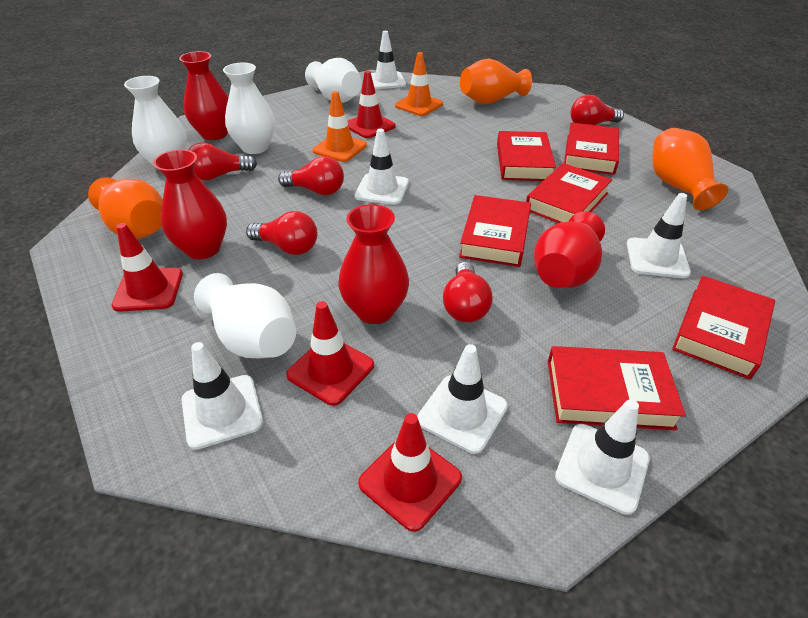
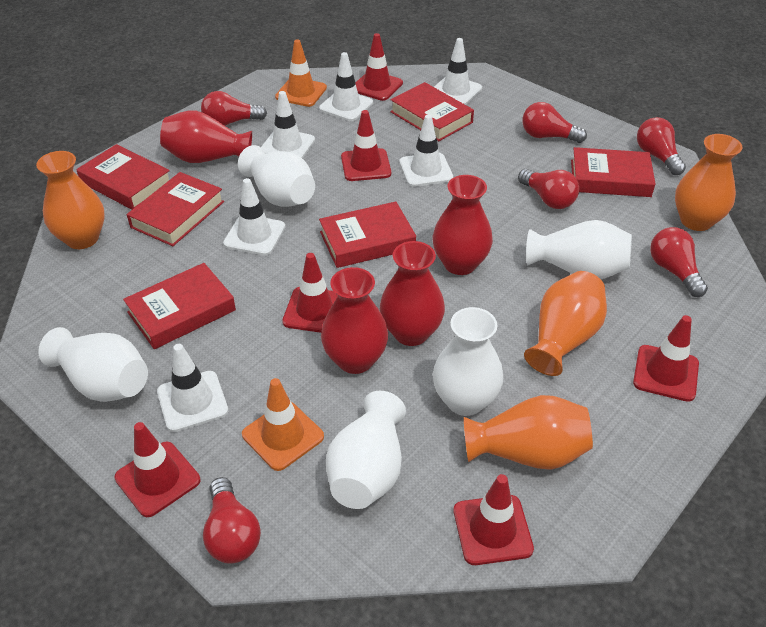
orange vase: [88,177,162,239] [460,58,532,104] [652,128,728,210] = 3 -> [36,151,105,249] [464,395,593,470] [524,271,607,376] [675,134,742,231] = 4
red light bulb: [188,143,257,180] [246,211,318,255] [278,156,344,195] [443,262,493,323] [570,95,624,125] = 5 -> [201,91,267,126] [203,477,261,564] [518,169,579,209] [522,102,587,143] [637,117,686,175] [650,227,708,297] = 6
red traffic cone: [111,223,183,312] [286,301,374,406] [348,71,396,138] [358,413,462,532] = 4 -> [114,422,200,517] [282,253,338,333] [341,110,391,181] [356,33,403,101] [454,474,534,565] [633,315,699,402] = 6
white vase: [124,76,187,169] [194,273,296,358] [223,63,275,154] [305,58,362,103] = 4 -> [38,327,148,402] [238,145,315,207] [326,391,406,509] [433,307,503,416] [526,220,632,279] = 5

